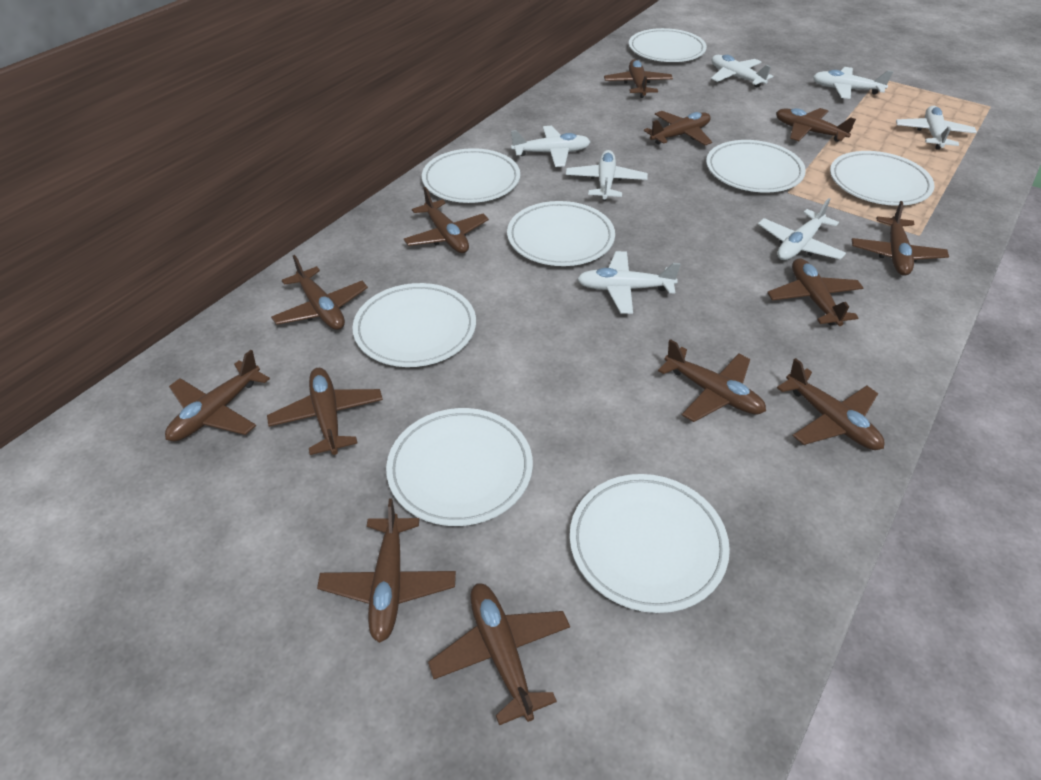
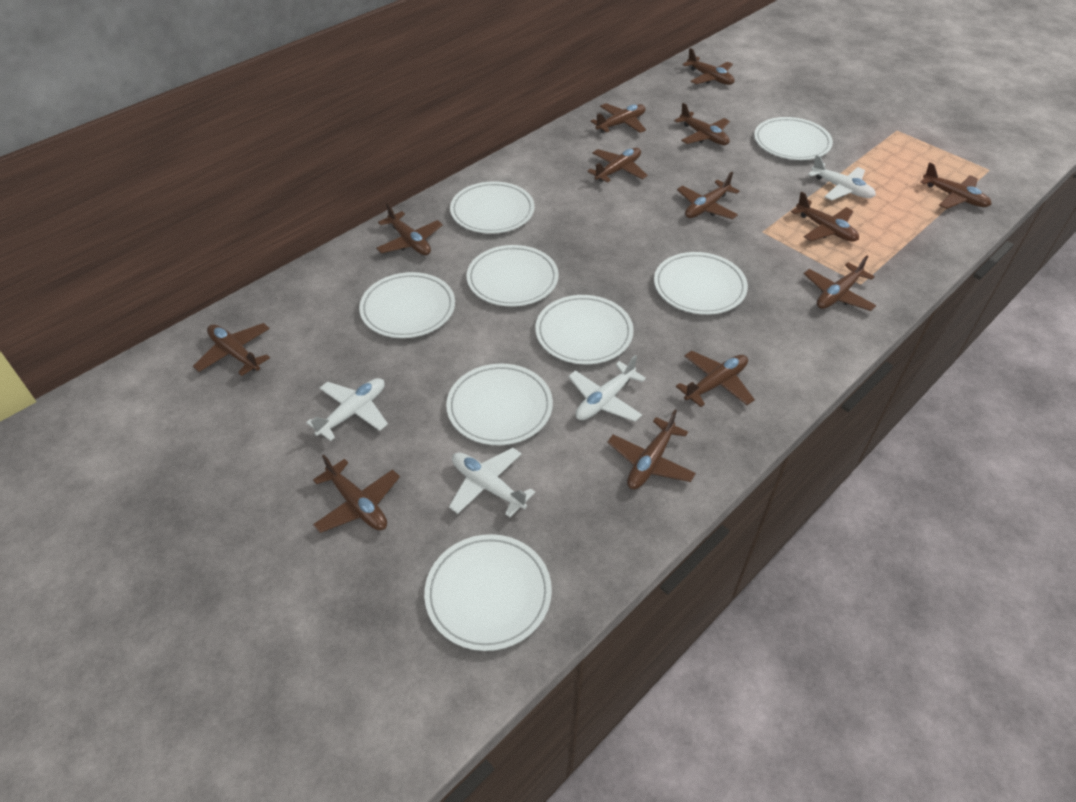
white plane: [511,126,590,167] [566,150,648,201] [577,251,681,314] [711,55,773,88] [758,198,846,260] [813,67,893,99] [896,106,977,150] = 7 -> [306,378,388,441] [449,448,535,517] [568,355,646,422] [808,155,876,200] = 4

